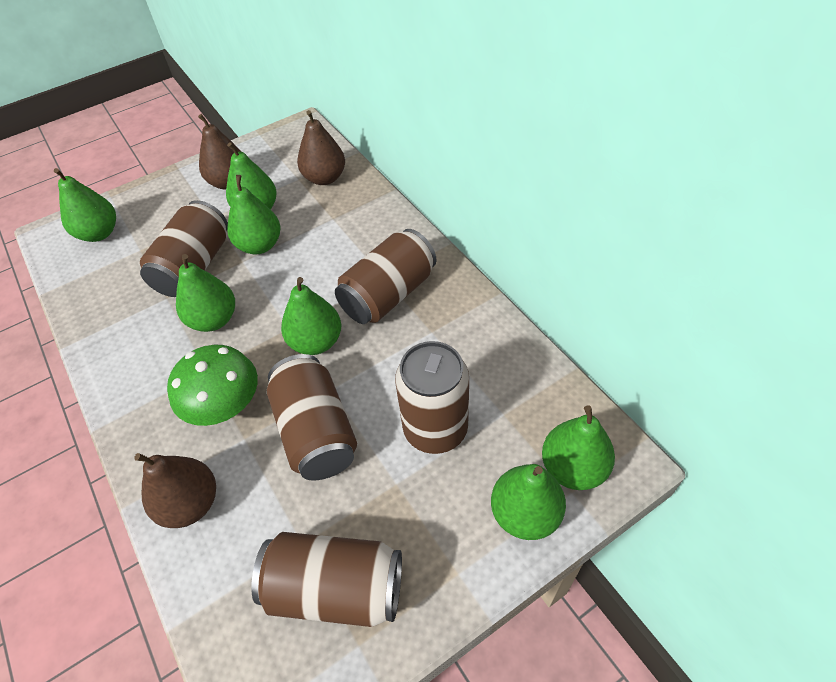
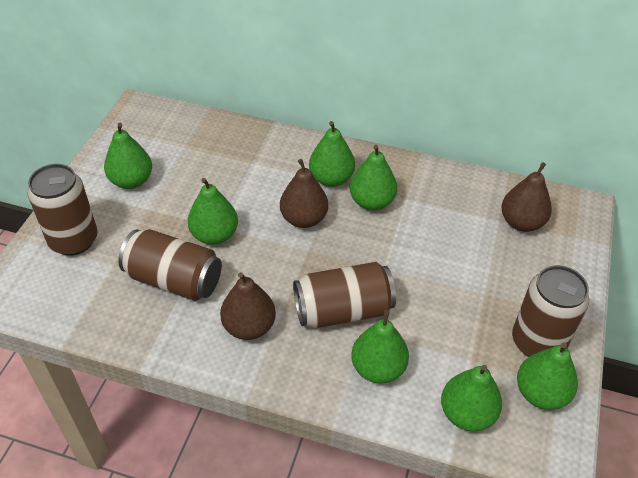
brown can: [140,200,228,297] [251,532,402,627] [267,354,357,481] [335,229,436,324] [395,341,469,454] = 5 -> [28,164,97,256] [118,229,222,301] [293,262,396,328] [512,265,589,357] = 4
green mushroom: [167,345,258,426] = 1 -> none = 0

